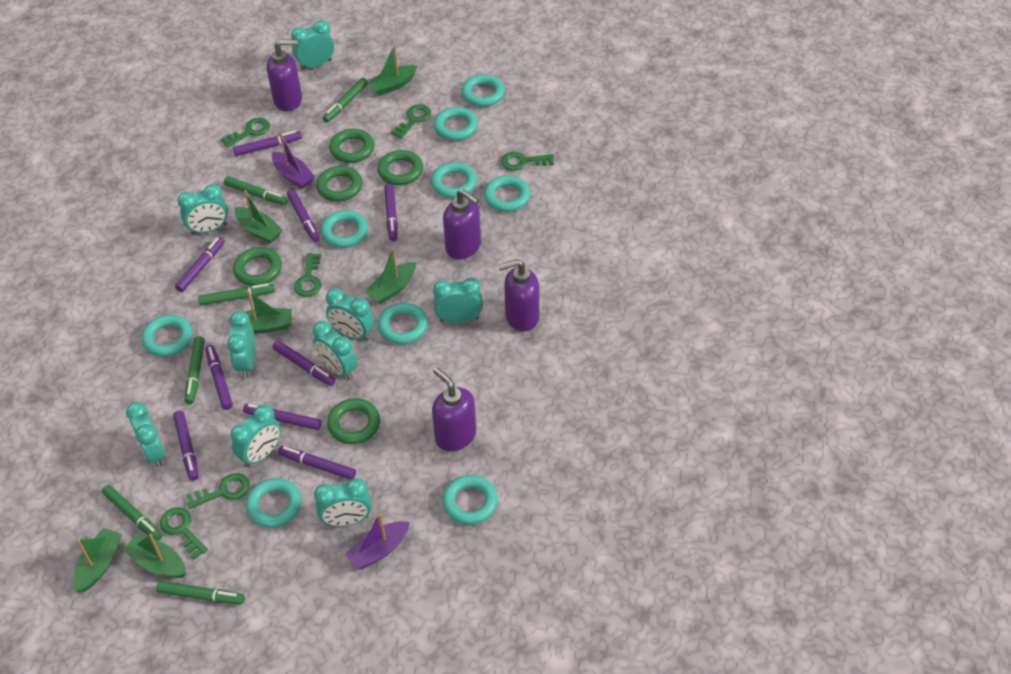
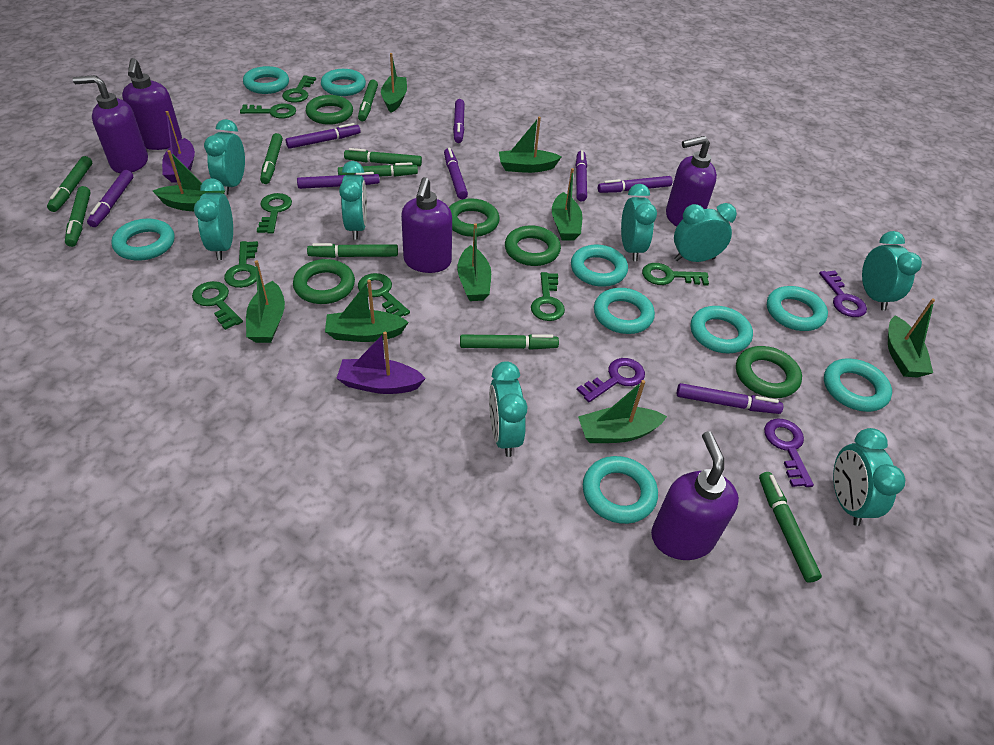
green boat: [73,528,122,592] [123,534,186,578] [228,291,292,334] [235,190,283,244] [365,248,416,305] [367,45,417,96] = 6 -> [153,150,225,211] [246,260,285,343] [325,279,409,342] [381,53,407,113] [457,223,491,301] [499,117,561,173] [552,168,582,241] [578,380,667,443] [888,298,935,378] = 9
green key: [160,507,208,559] [186,473,250,509] [221,118,270,148] [294,253,321,297] [391,104,431,139] [501,152,554,171] = 6 -> [192,281,243,330] [224,241,258,288] [240,104,296,119] [257,193,292,234] [282,75,316,103] [358,273,410,317] [531,272,565,321] [642,263,709,285] = 8
green marker: [102,485,162,541] [156,581,244,605] [185,336,205,404] [198,283,275,306] [224,176,288,205] [323,78,368,122] = 6 -> [47,156,92,212] [65,186,91,247] [260,133,283,184] [307,243,398,258] [338,162,418,177] [344,148,422,167] [358,79,378,121] [460,334,559,350] [759,472,822,583] = 9
purple key: none = 0 -> [577,358,645,402] [764,418,814,487] [819,271,867,317] = 3
purple marker: [173,411,199,481] [175,236,225,292] [205,345,233,410] [233,130,302,156] [243,404,322,430] [273,340,336,386] [278,446,356,480] [287,189,320,242] [384,184,398,241] = 9 -> [87,170,133,227] [286,123,361,149] [297,172,380,189] [444,148,468,199] [453,99,465,143] [576,150,587,201] [598,176,673,193] [677,383,783,414] = 8
purple soap dispenser: [267,40,302,111] [432,367,476,451] [443,189,481,259] [498,259,539,332] = 4 -> [73,75,148,173] [122,58,182,150] [401,177,452,273] [651,431,739,560] [666,136,717,227] = 5
turquoise clock: [126,402,165,468] [177,184,228,235] [227,311,256,378] [231,405,281,467] [291,20,334,70] [313,321,358,380] [314,478,372,526] [326,288,375,341] [433,278,483,324] = 9 -> [194,178,233,260] [204,119,245,195] [339,161,367,239] [489,361,528,457] [621,184,657,261] [674,203,737,262] [833,428,905,526] [862,231,922,310] = 8

